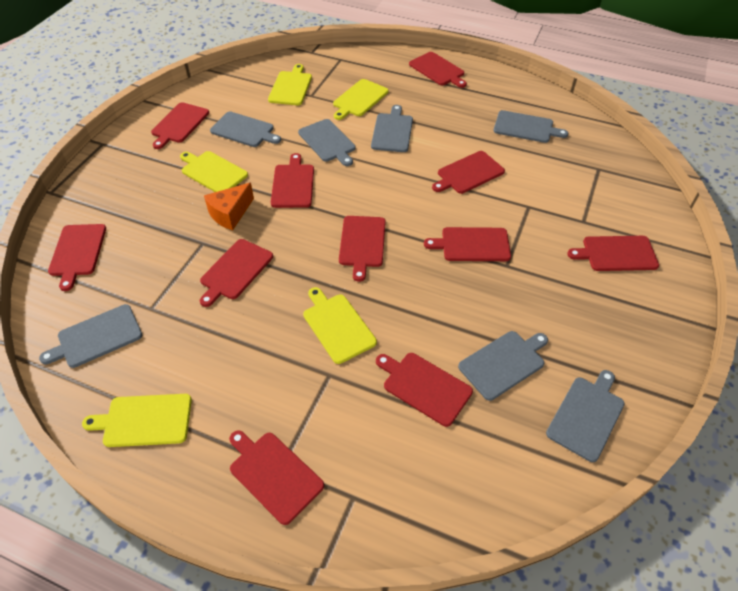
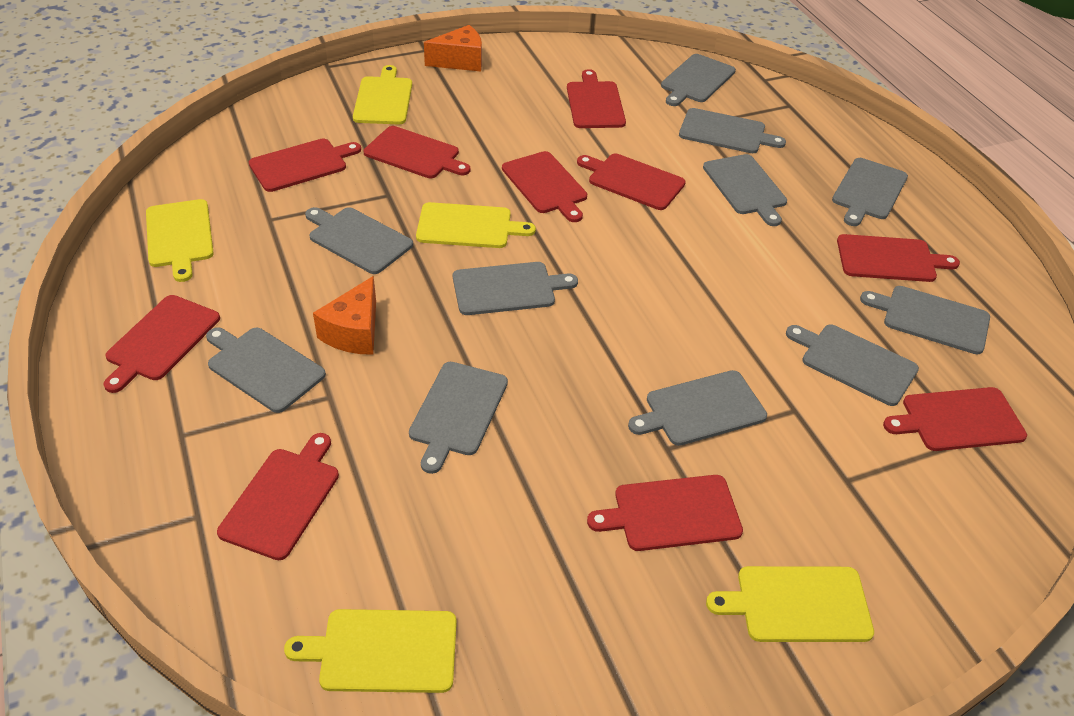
grey cutting board: [39,304,142,368] [210,112,281,147] [298,119,355,166] [371,105,413,152] [458,331,548,401] [493,110,568,143] [546,370,625,462] = 7 -> [206,327,326,413] [305,207,413,274] [409,362,508,474] [453,262,578,315] [628,370,767,446] [661,54,736,106] [679,108,786,153] [703,154,787,226] [786,325,919,406] [832,158,908,226] [860,286,990,355] = 11
orange cheese: [204,183,254,230] = 1 -> [313,276,376,355] [424,25,482,72] = 2
red cutting board: [48,224,106,291] [151,102,209,149] [200,239,273,307] [229,430,324,525] [271,153,314,208] [339,216,386,282] [376,353,473,427] [409,52,467,88] [424,227,511,261] [432,151,505,194] [567,236,659,271] = 11 -> [103,295,220,393] [217,433,339,560] [249,139,361,192] [364,126,471,178] [502,151,587,222] [567,69,626,128] [577,154,686,210] [587,475,743,551] [837,234,960,282] [883,387,1027,451] = 10

